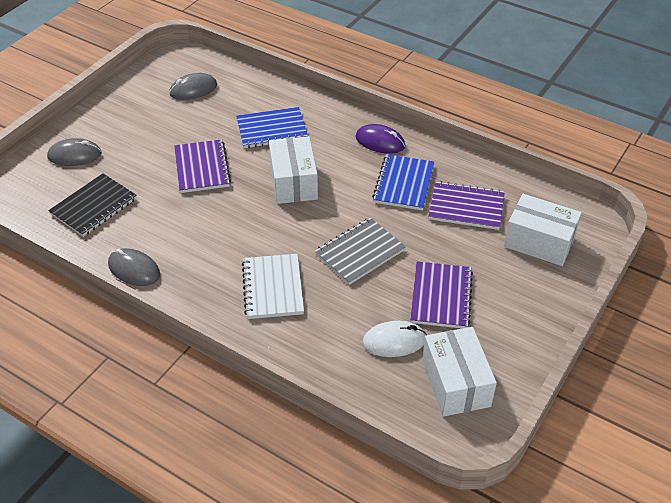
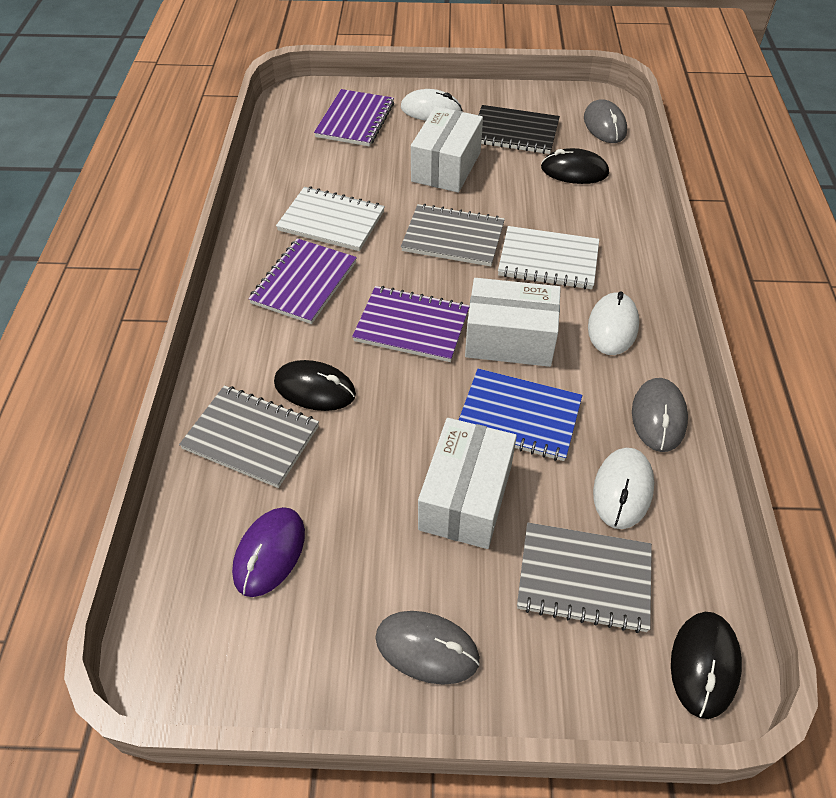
black mouse: none = 0 -> [274,360,356,411] [541,148,609,184] [671,612,742,719] = 3
blue notebook: [236,107,308,148] [372,154,435,211] = 2 -> [459,369,582,461] = 1
grey notebook: [315,217,406,285] = 1 -> [179,385,319,488] [401,204,505,266] [517,523,652,633] = 3
white mouse: [363,321,427,357] = 1 -> [401,89,462,121] [588,291,639,355] [593,448,654,529] = 3
white notebook: [242,254,304,319] = 1 -> [276,187,385,251] [498,226,599,289] = 2

